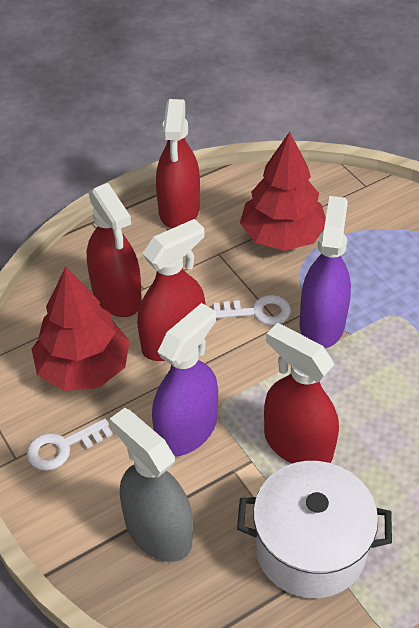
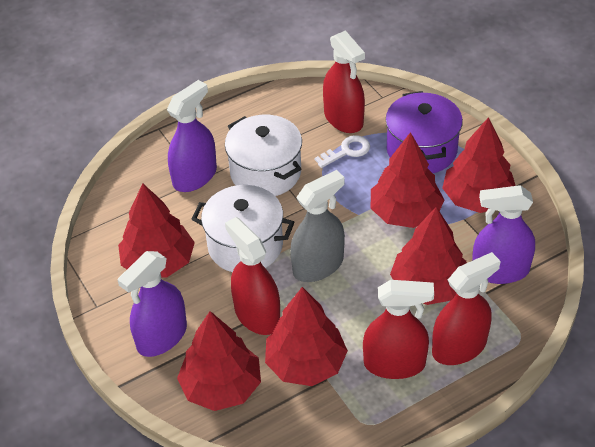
purple pot: none = 0 -> [386,91,463,173] = 1
purple spray bottle: [152,303,218,457] [300,196,351,348] = 2 -> [118,251,187,357] [167,80,217,192] [472,185,535,284] = 3
red tree: [32,267,130,391] [240,132,326,251] = 2 -> [118,183,195,278] [177,311,261,411] [265,287,348,386] [371,132,444,228] [390,207,467,305] [442,117,516,213] = 6
white key: [27,418,113,471] [213,295,291,325] = 2 -> [314,135,370,168] = 1
white pot: [237,461,392,598] = 1 -> [192,185,294,272] [225,115,302,196] = 2

